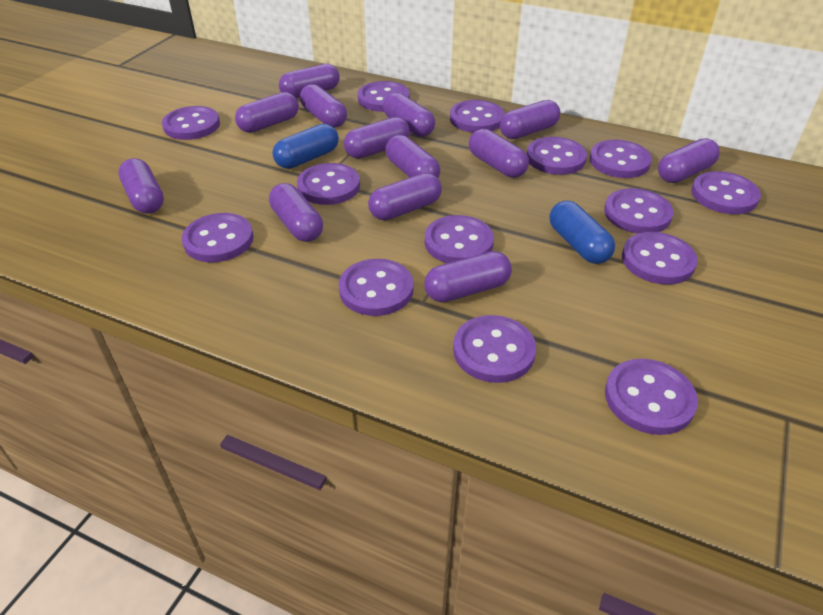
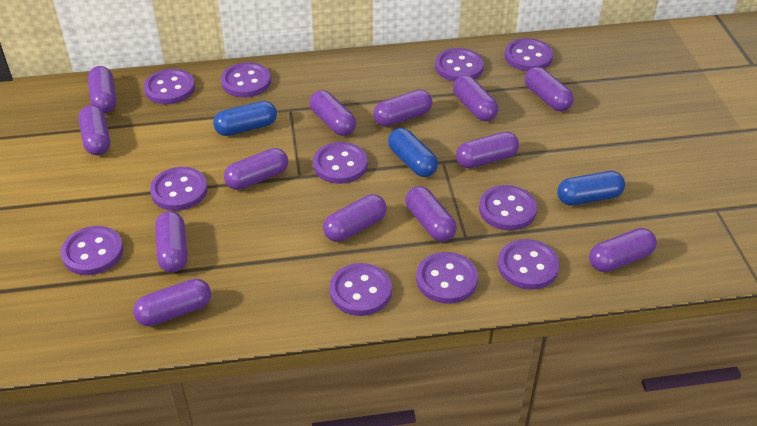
blue capsule: [272,124,339,169] [549,200,615,264] = 2 -> [213,101,277,136] [388,128,438,177] [557,171,625,205] = 3
purple button: [162,106,220,140] [182,213,254,262] [297,163,360,205] [339,259,414,316] [358,81,410,112] [425,215,494,263] [450,100,505,133] [453,315,536,383] [527,137,587,175] [590,140,652,178] [604,188,674,233] [605,359,698,435] [622,232,698,284] [691,171,761,214] = 14 -> [61,226,124,275] [144,69,195,104] [150,167,208,211] [221,62,271,97] [313,142,368,184] [329,263,392,316] [416,252,478,304] [435,48,484,82] [479,185,537,231] [498,239,560,290] [505,38,553,71] = 11

